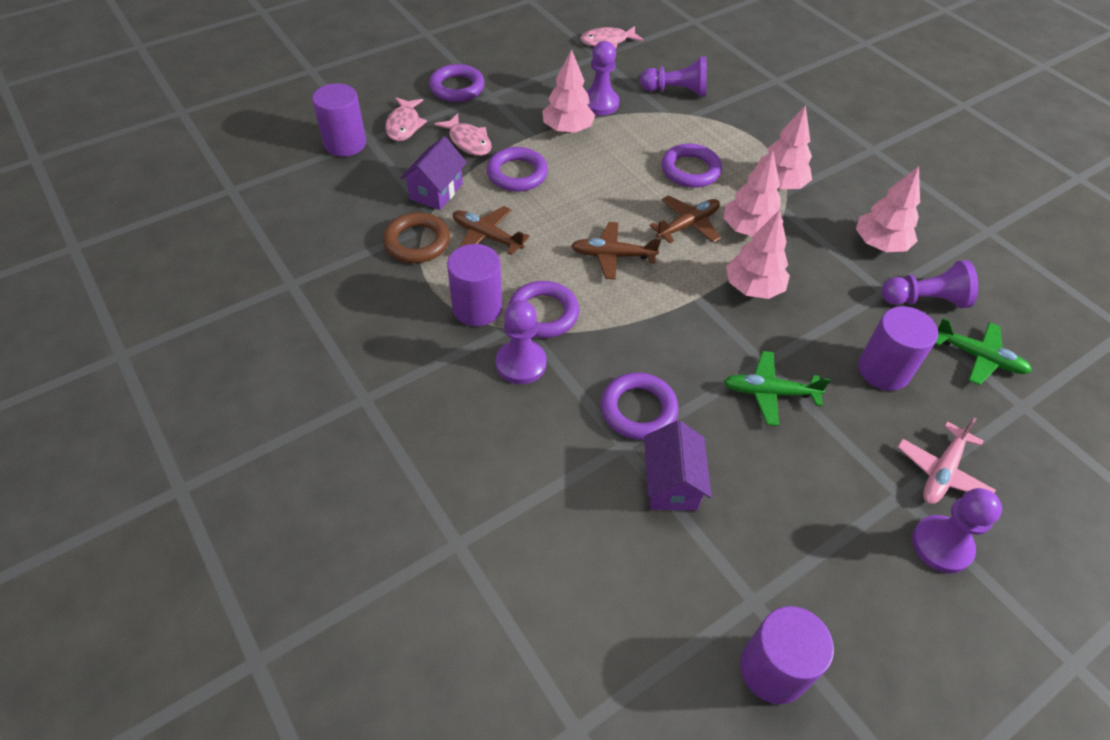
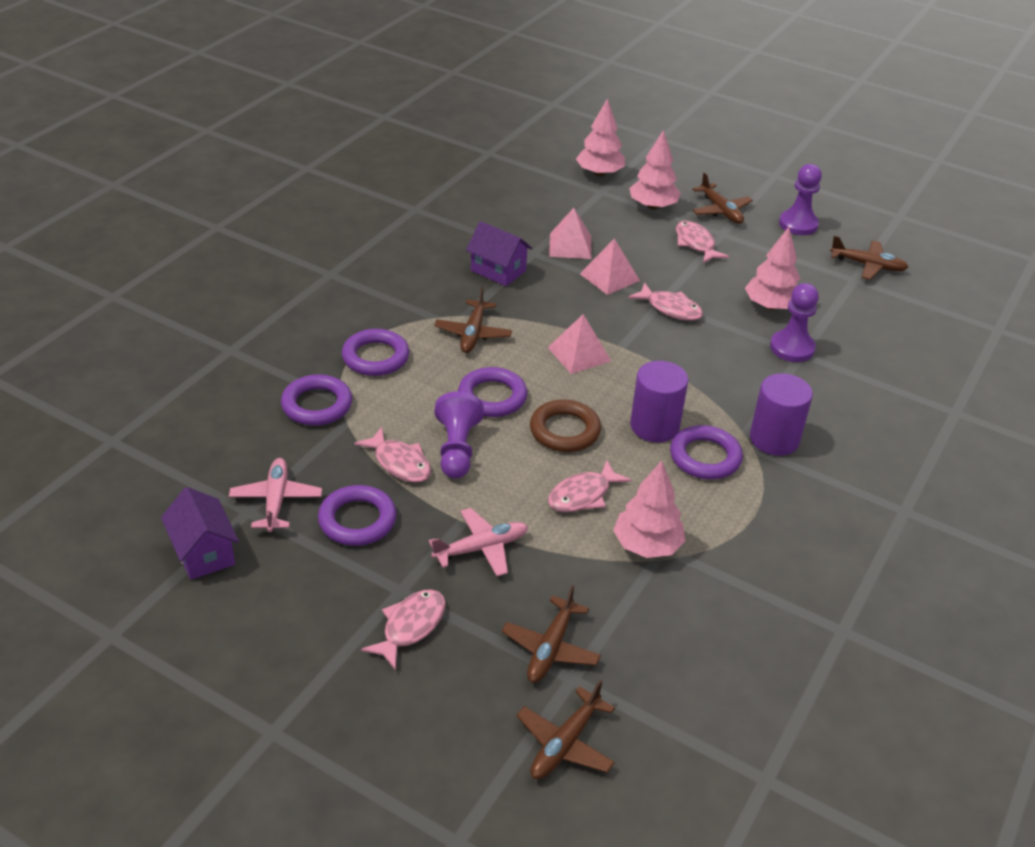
brown plane: [453,206,530,255] [571,222,661,280] [649,195,721,243] = 3 -> [434,287,512,353] [501,585,601,683] [516,680,615,779] [692,172,753,224] [830,236,908,280] = 5
green plane: [723,351,831,426] [935,318,1032,385] = 2 -> none = 0
pink fish: [385,97,427,141] [434,113,492,156] [580,26,643,49] = 3 -> [354,427,431,482] [361,589,446,670] [548,460,631,512] [628,282,703,321] [676,221,729,263] = 5
pink plane: [898,417,996,504] = 1 -> [229,458,322,532] [429,508,528,576] = 2
pink pyramid: none = 0 -> [547,314,611,374] [549,208,592,259] [580,238,640,295] = 3
pink tree: [542,49,595,133] [723,151,783,236] [726,210,790,299] [756,105,812,189] [856,166,920,252] = 5 -> [576,98,625,176] [613,461,686,558] [629,130,681,210] [745,227,800,310] = 4
purple cylinder: [312,83,366,157] [447,244,502,326] [740,606,834,704] [858,306,938,391] = 4 -> [630,361,688,442] [750,373,813,456] = 2
purple pawn: [496,300,547,384] [586,41,619,115] [640,56,707,97] [881,260,978,308] [912,488,1002,573] = 5 -> [435,391,484,478] [770,283,819,362] [779,164,822,235] = 3

